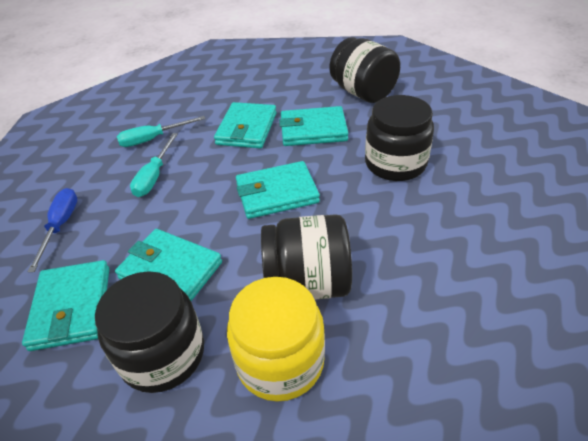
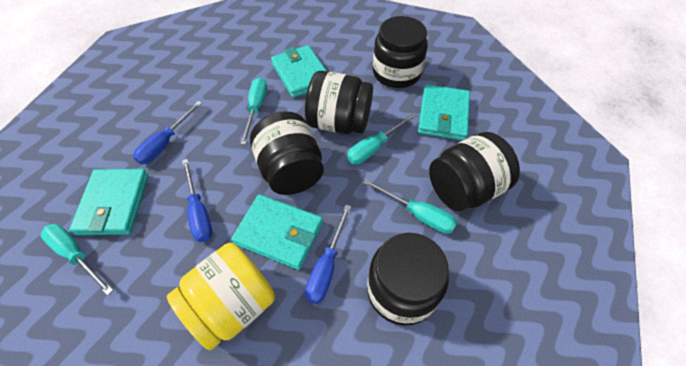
black jar: [95,271,204,393] [261,214,352,300] [329,37,400,103] [365,95,434,181] = 4 -> [250,112,324,195] [305,71,373,134] [367,233,449,326] [373,16,428,88] [429,132,520,211] = 5
blue screwdriver: [27,188,78,272] = 1 -> [133,101,202,164] [182,159,212,242] [305,205,351,304] = 3
turquoise screwdriver: [117,116,205,147] [130,133,178,197] = 2 -> [41,224,113,295] [241,78,267,145] [347,113,417,164] [364,179,457,234] = 4
turquoise wallet: [22,260,109,351] [115,229,222,301] [214,102,277,148] [236,161,320,219] [279,106,348,146] = 5 -> [69,169,149,235] [231,194,323,270] [271,45,327,98] [418,84,470,141] = 4

